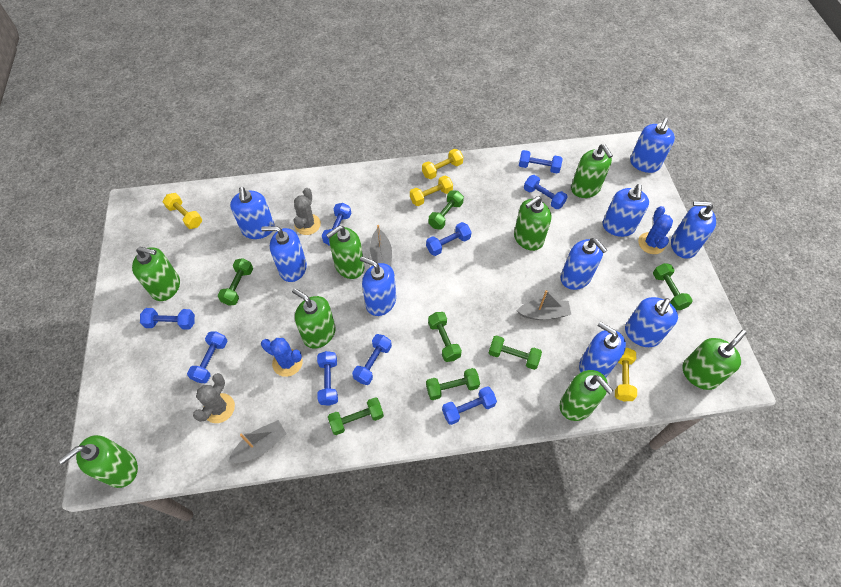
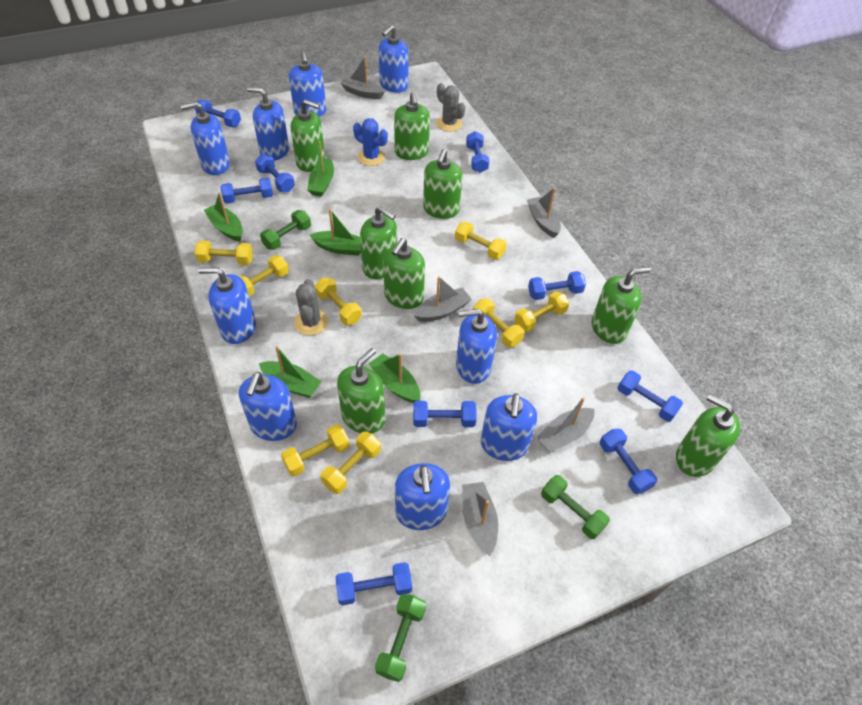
blue cactus: [261,338,303,377] [638,206,673,254] = 2 -> [353,118,388,166] = 1
green boat: none = 0 -> [204,192,243,242] [259,346,322,398] [307,141,334,197] [310,209,361,256] [368,353,420,403] = 5
green dumbbell: [218,258,253,306] [328,397,384,435] [426,368,480,400] [428,312,462,362] [429,190,464,230] [489,335,542,370] [653,263,693,310] = 7 -> [260,210,311,250] [375,594,426,682] [541,475,610,539] = 3
grey boat: [228,420,287,463] [370,225,392,266] [517,290,571,320] = 3 -> [341,56,385,99] [414,276,472,322] [462,482,498,556] [527,188,561,238] [537,397,595,452] = 5
yellow dumbbell: [163,193,202,229] [410,175,453,206] [422,149,463,179] [615,348,637,401] = 4 -> [194,241,253,265] [238,255,289,297] [281,424,350,477] [315,278,362,325] [320,431,381,494] [455,222,507,260] [473,298,525,348] [514,291,569,332] = 8

